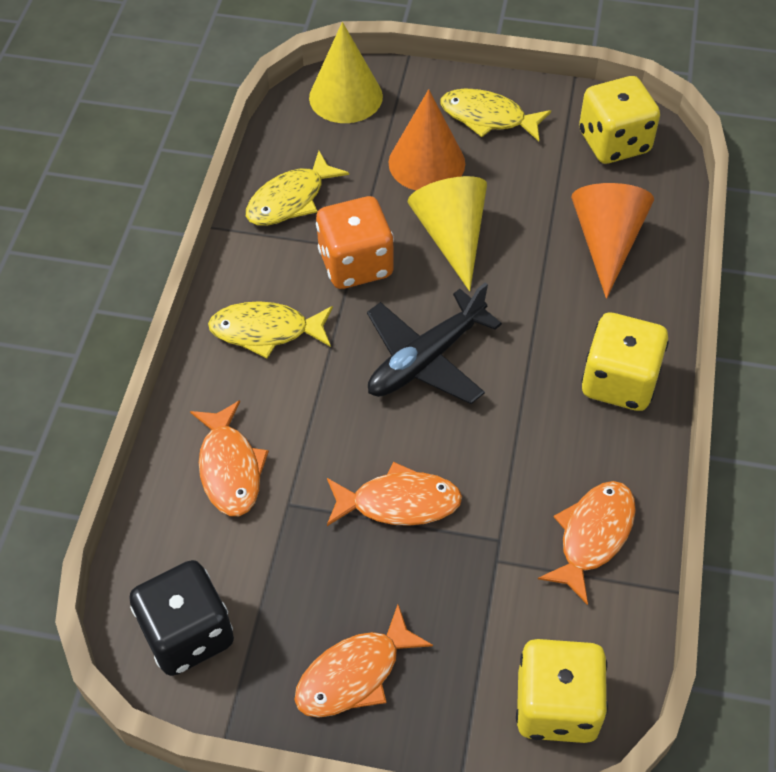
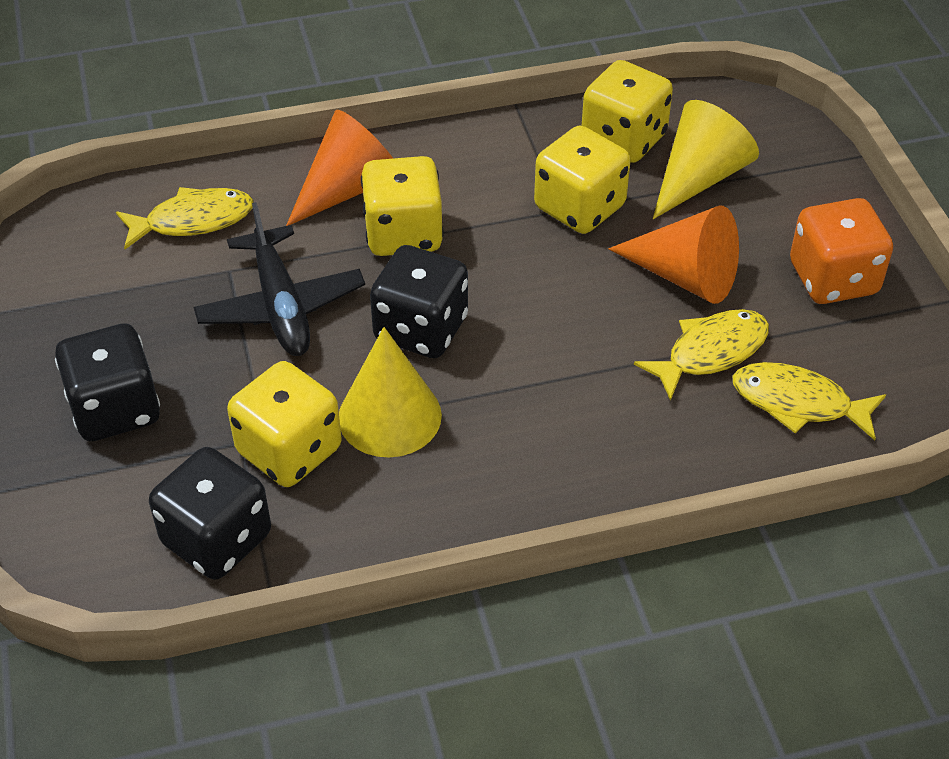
black dice: [129,560,234,676] = 1 -> [55,323,160,441] [149,447,271,579] [370,245,468,358] = 3
orange fish: [190,400,269,516] [294,605,433,718] [327,462,462,526] [538,481,636,605] = 4 -> none = 0
yellow dice: [516,639,608,743] [579,76,660,164] [582,313,669,411] = 3 -> [227,361,342,487] [361,156,443,256] [534,125,631,234] [582,60,673,163] = 4

